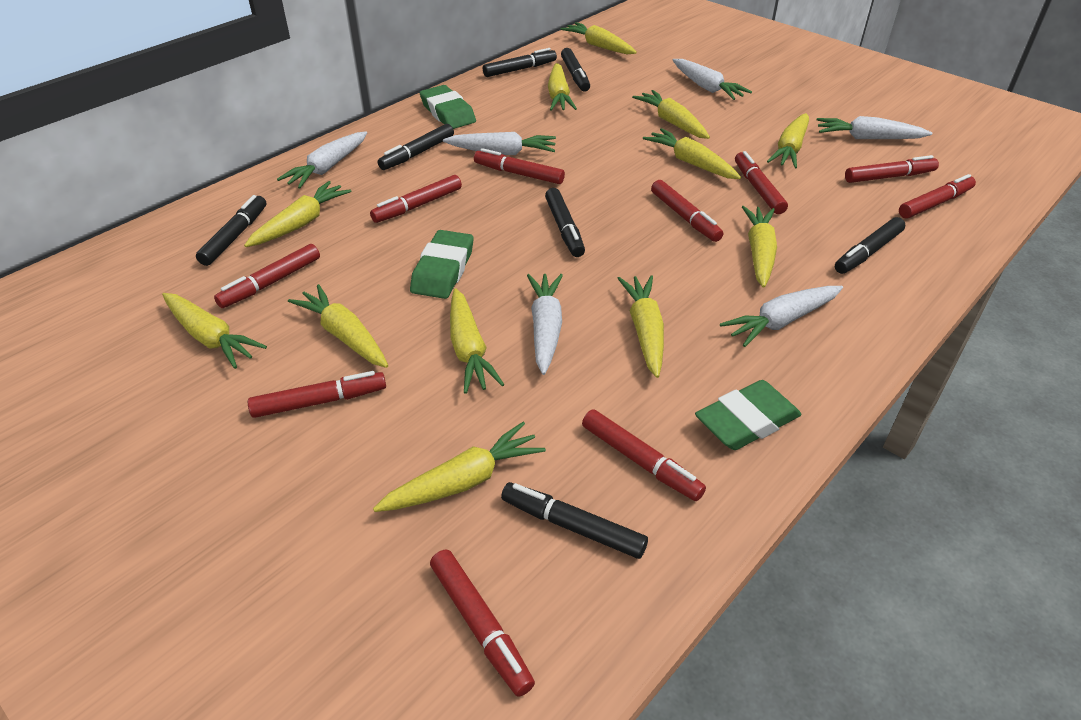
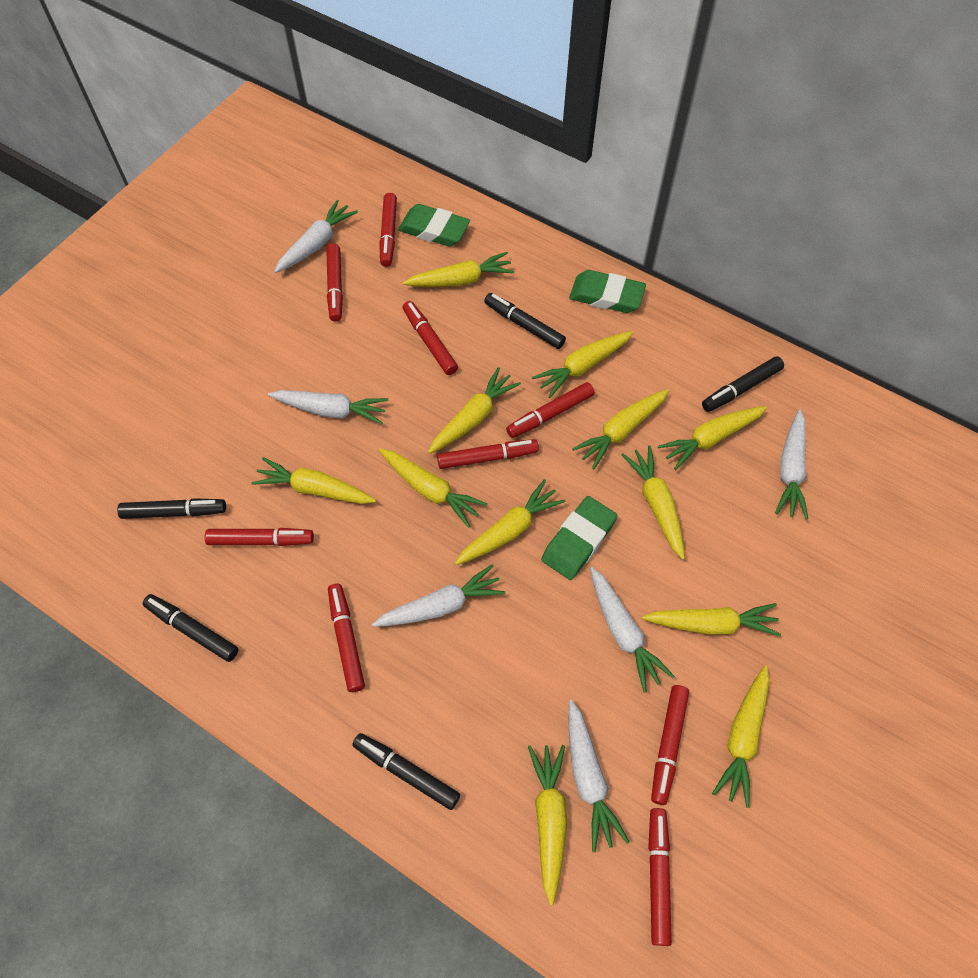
black marker: [196,195,266,266] [378,124,454,170] [483,48,557,77] [501,482,648,559] [545,188,585,257] [561,48,590,92] [835,217,905,274] = 7 -> [117,498,226,519] [143,594,239,662] [352,733,460,810] [484,293,566,349] [702,356,784,412] = 5
red marker: [214,244,320,308] [248,371,386,418] [370,175,462,223] [430,549,535,697] [474,148,565,184] [582,409,706,501] [651,180,723,242] [735,151,788,214] [845,155,939,183] [899,174,976,219] = 10 -> [205,528,314,546] [326,243,343,322] [328,584,365,692] [380,193,397,267] [403,301,458,375] [437,439,539,469] [506,382,595,438] [648,808,672,946] [651,685,689,805] = 9

